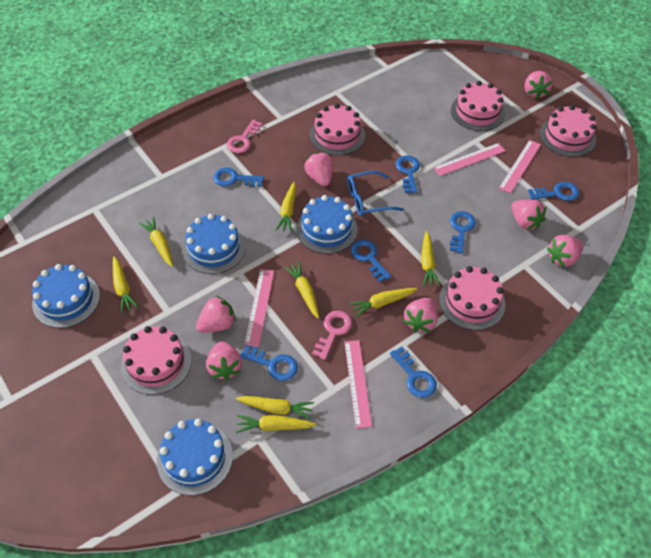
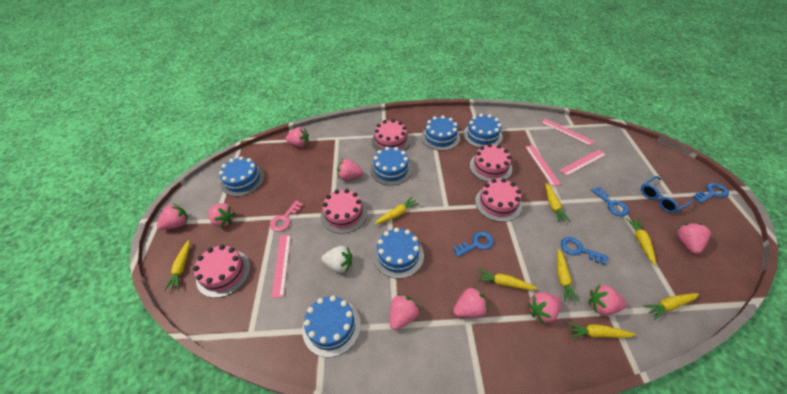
blue cake: [32,264,100,328] [157,419,233,496] [182,214,246,274] [296,195,358,254] = 4 -> [219,156,265,197] [302,296,361,357] [370,147,412,186] [373,228,424,279] [421,115,460,151] [463,114,503,148] = 6
blue key: [213,168,264,187] [240,345,298,381] [351,240,391,283] [390,346,437,398] [395,155,420,193] [450,211,476,253] [528,182,579,201] = 7 -> [453,231,494,257] [561,237,608,265] [591,186,629,216] [692,183,729,203] = 4
pink key: [227,120,263,153] [312,311,352,360] = 2 -> [270,200,303,232] = 1
pink strawberry: [196,296,236,333] [206,341,242,381] [304,152,334,187] [403,298,438,333] [512,200,546,230] [525,71,553,99] [547,235,583,267] = 7 -> [157,204,188,230] [208,203,236,227] [286,127,309,147] [337,159,363,180] [390,294,420,330] [453,286,488,318] [527,292,562,324] [589,285,627,315] [677,223,711,254] = 9
white strawberry: none = 0 -> [322,246,352,273] = 1

